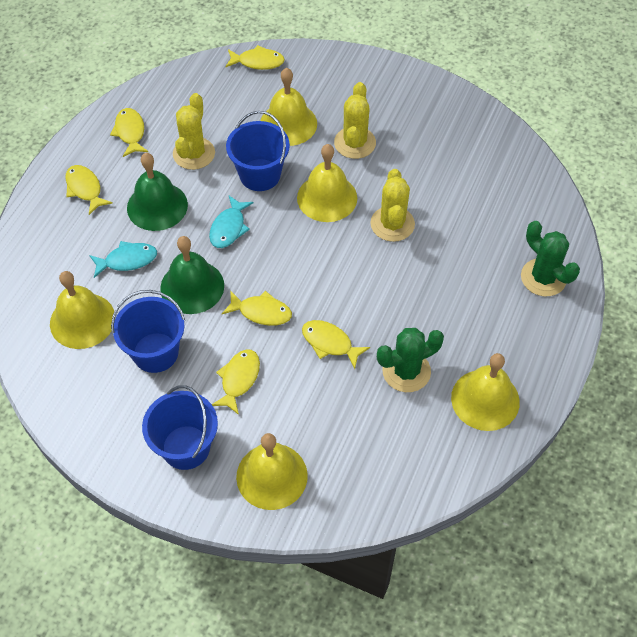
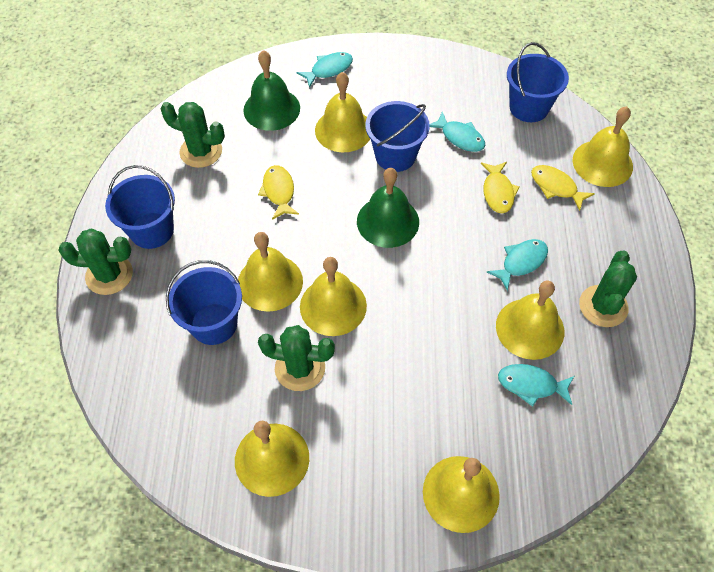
blue bucket: [111,290,185,373] [142,385,218,470] [226,111,290,191] = 3 -> [105,165,175,249] [166,260,242,345] [365,101,430,172] [507,42,569,122] = 4
green cactus: [377,328,444,392] [521,221,580,296] = 2 -> [58,229,133,295] [161,102,225,168] [258,325,335,391] [579,250,637,327] = 4
turquoise fish: [89,241,157,278] [209,196,253,248] = 2 -> [296,52,353,88] [429,112,485,152] [487,239,548,291] [498,364,574,407] = 4
yellow bell: [50,271,114,349] [236,433,308,510] [260,68,317,146] [297,144,357,222] [451,353,520,431] = 5 -> [235,421,309,497] [238,232,303,312] [300,257,367,336] [315,72,370,152] [423,456,500,533] [496,280,564,360] [573,106,633,187] = 7
yellow cactus: [173,93,215,170] [334,82,376,159] [371,169,415,242] = 3 -> none = 0
yellow fish: [65,165,113,215] [110,108,148,157] [212,349,260,415] [222,291,292,326] [225,45,285,70] [302,320,370,369] = 6 -> [258,165,299,220] [481,162,520,213] [531,165,595,211] = 3

